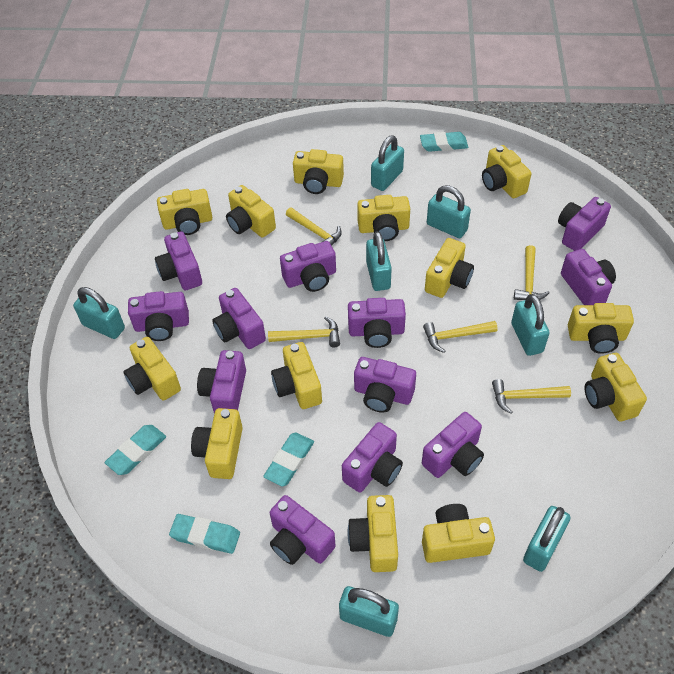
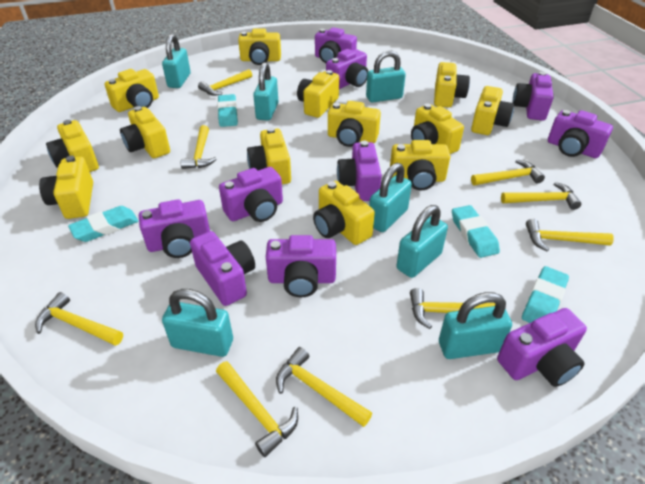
purple camera: [128,291,189,341] [155,231,202,290] [197,350,246,414] [212,288,266,349] [270,495,336,565] [280,241,336,292] [342,422,403,493] [348,298,406,348] [354,357,416,413] [422,412,484,478] [558,197,611,251] [561,249,616,305] = 12 -> [139,199,210,258] [190,231,255,306] [219,167,283,222] [266,235,336,297] [315,27,357,63] [326,49,368,89] [337,141,382,201] [497,308,587,387] [512,72,554,121] [548,110,613,158] = 10
yellow hammer: [268,316,340,348] [286,207,342,246] [423,321,497,353] [492,379,571,414] [514,245,549,300] = 5 -> [35,292,123,346] [181,125,217,169] [198,69,252,95] [216,361,298,457] [276,347,372,427] [410,288,495,329] [471,160,545,185] [501,182,581,210] [526,219,614,251] = 9

